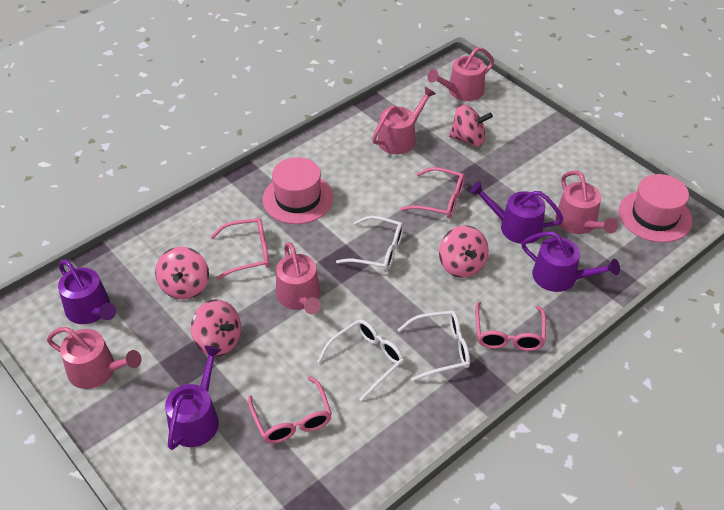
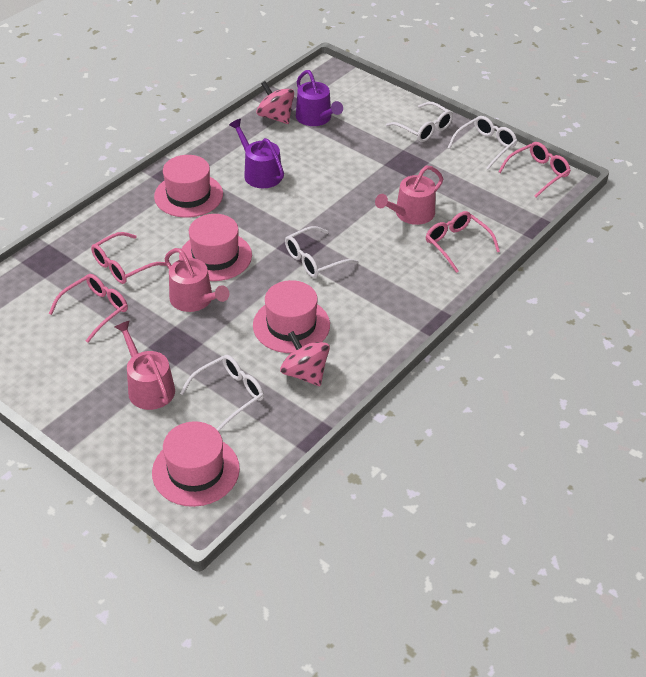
pink hat: [263,157,334,224] [619,174,692,243] = 2 -> [152,421,240,507] [154,155,223,218] [179,214,252,281] [253,280,330,353] = 4
pink spinning top: [155,247,209,300] [191,300,241,356] [439,225,489,278] [449,104,493,147] = 4 -> [256,81,294,124] [280,331,330,386] = 2
pink watering can: [47,327,142,389] [276,242,321,314] [372,87,436,154] [427,47,494,101] [555,171,618,234] = 5 -> [115,320,175,410] [164,248,229,312] [375,166,443,225] = 3
purple watering can: [58,259,116,324] [165,346,222,450] [470,181,563,244] [521,231,620,292] = 4 -> [229,119,284,188] [296,70,343,126] = 2
white glasses: [317,319,404,401] [336,216,404,271] [398,311,470,381] = 3 -> [180,355,264,432] [285,226,358,278] [386,102,453,142] [448,116,517,169] = 4

